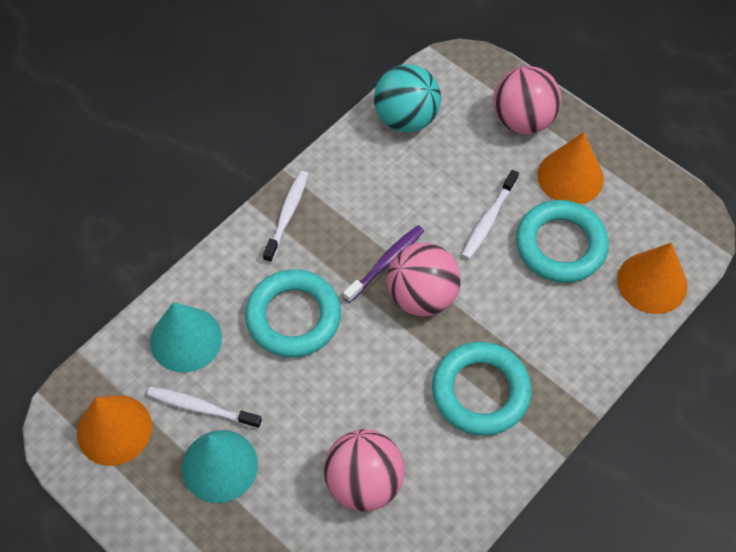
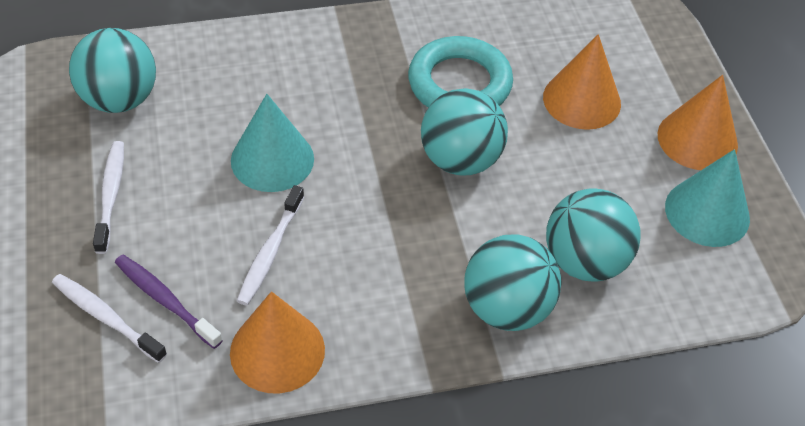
pink ball: [324,429,405,511] [387,243,461,316] [493,66,561,134] = 3 -> none = 0
turquoise ball: [374,64,441,132] = 1 -> [69,28,156,113] [421,88,508,176] [464,234,561,331] [546,189,641,282] = 4
turquoise ring: [245,269,341,357] [432,342,532,436] [516,200,609,283] = 3 -> [408,36,513,108] = 1

